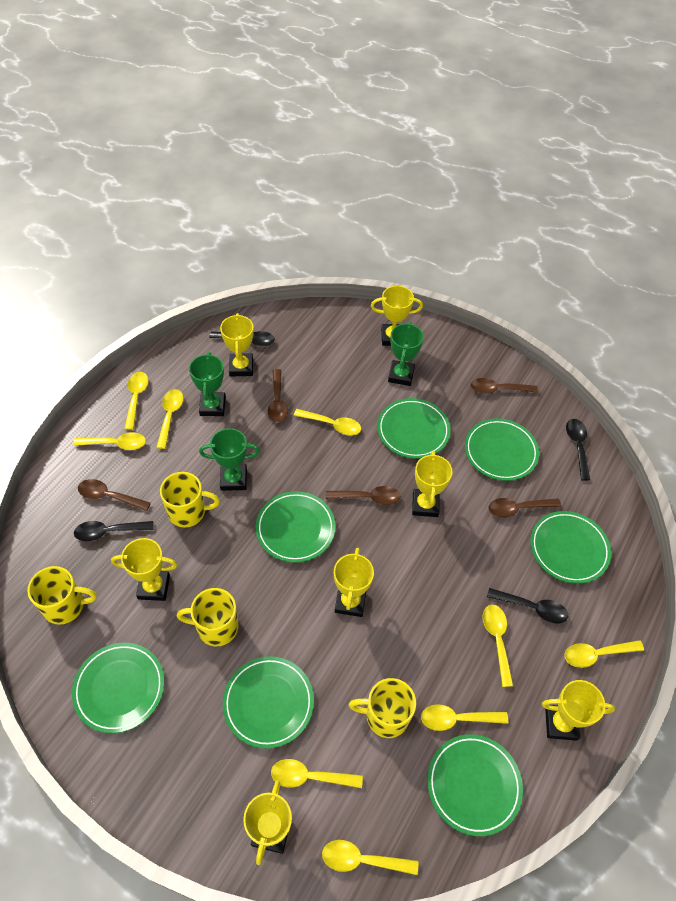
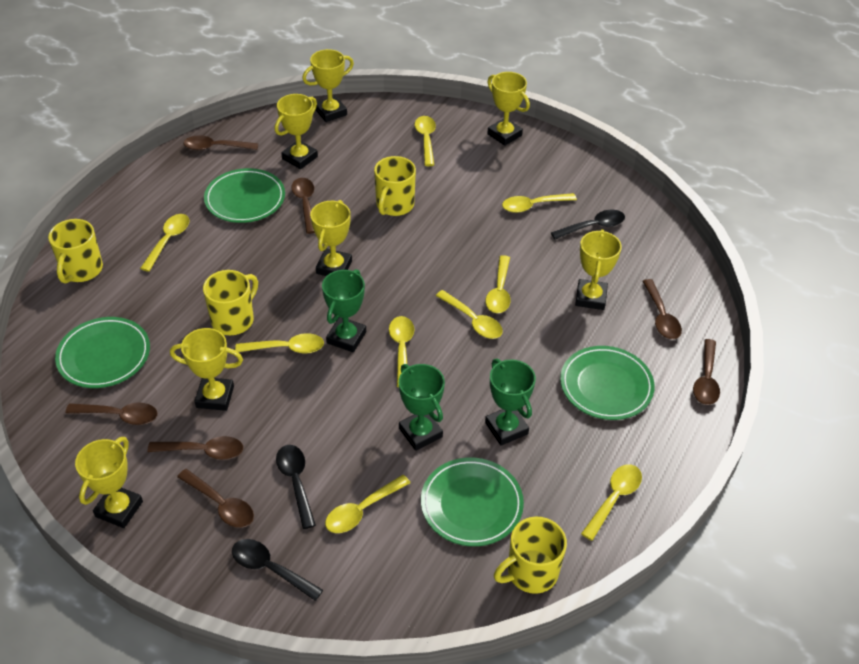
black spoon: [74,521,154,541] [210,331,275,346] [487,588,568,623] [566,419,590,481] = 4 -> [232,539,323,601] [276,445,316,529] [551,210,625,239] = 3
brown spoon: [78,479,151,511] [268,369,288,422] [325,486,401,505] [470,378,538,394] [488,498,561,518] = 5 -> [65,403,157,425] [147,436,243,460] [177,469,254,528] [183,135,258,150] [291,178,315,234] [642,279,682,339] [693,339,720,405] = 7
green plate: [72,643,164,733] [223,656,314,749] [256,491,336,563] [377,398,450,459] [427,734,523,836] [465,418,539,481] [530,511,611,584] = 7 -> [55,317,150,388] [204,168,285,223] [421,458,524,546] [560,346,655,420] = 4

